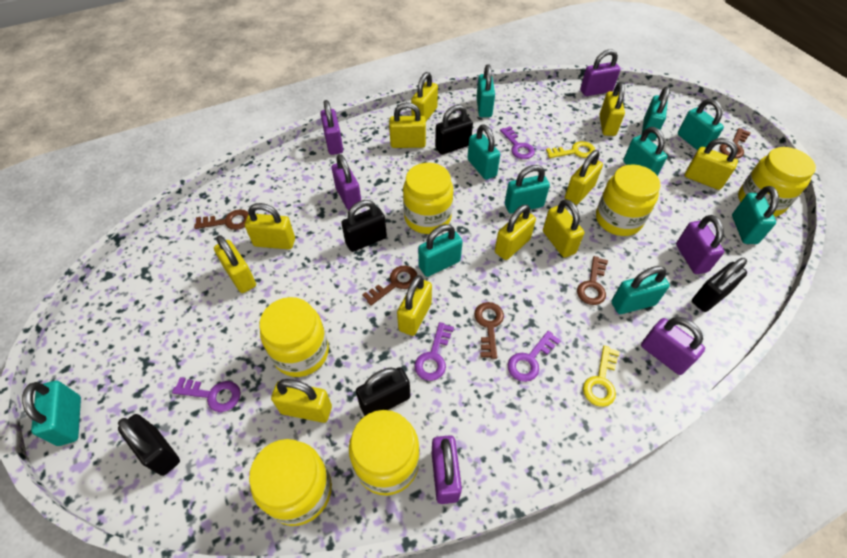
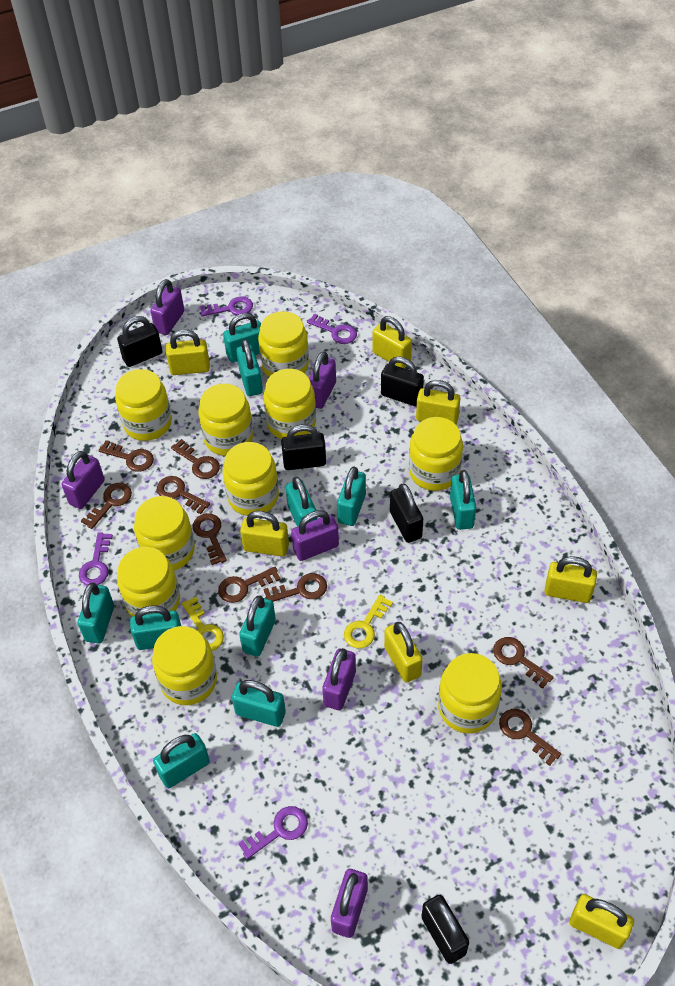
brown key: [194,209,249,230] [362,266,418,306] [474,302,504,359] [577,256,608,305] [719,128,751,159] = 5 -> [81,483,132,529] [98,440,154,472] [157,476,210,514] [171,439,220,479] [193,513,227,565] [218,567,281,603] [264,573,327,602] [493,637,554,689] [499,709,561,766] = 9
yellow jar: [249,439,332,526] [260,297,329,377] [349,410,420,495] [403,163,453,234] [596,164,660,236] [738,147,816,217] = 6 -> [115,369,172,441] [117,547,180,617] [134,496,195,570] [152,626,217,705] [198,383,253,456] [223,442,279,516] [258,311,309,377] [264,369,316,439] [409,417,463,491] [438,653,502,733] = 10
yellow padlock: [214,235,256,293] [245,203,295,249] [271,379,332,423] [389,102,426,148] [397,275,432,336] [411,72,438,121] [495,204,536,260] [543,199,584,258] [565,150,603,205] [599,82,625,136] [685,138,738,190] = 11 -> [166,329,210,375] [240,511,289,557] [372,316,412,368] [384,622,423,683] [416,380,461,425] [544,556,597,603] [569,894,634,949] = 7

